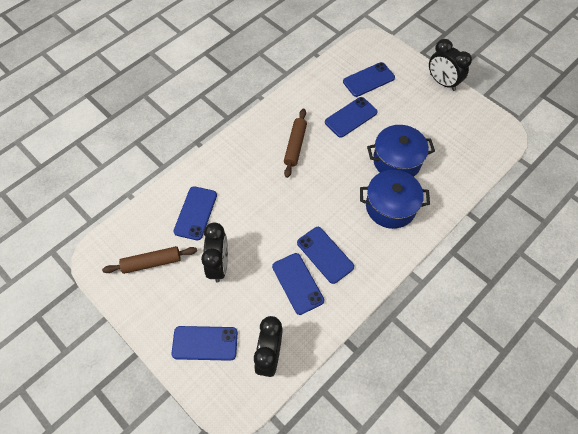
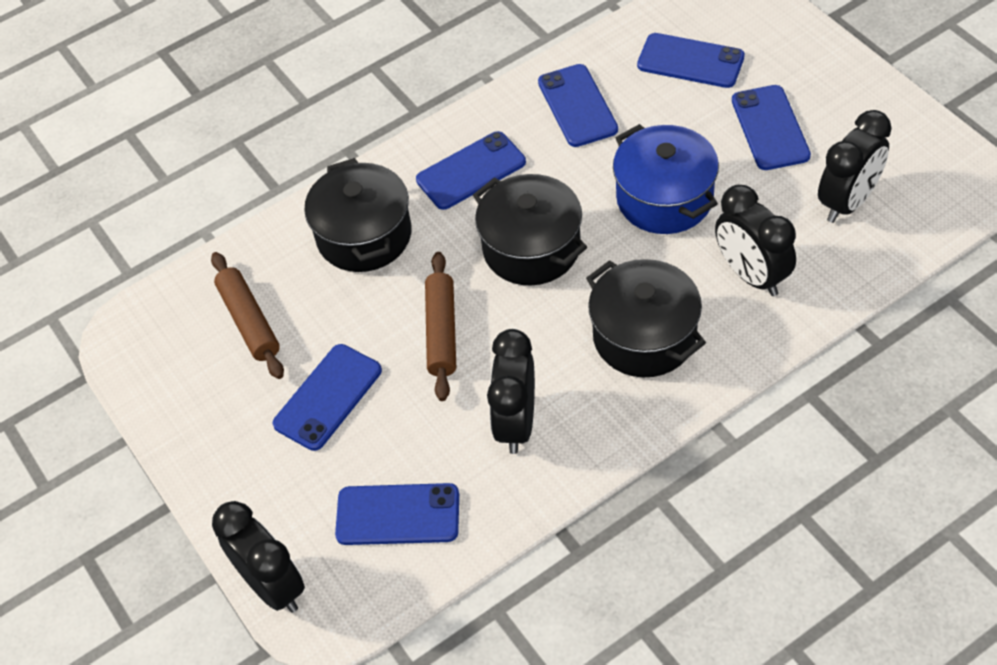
black clock: [201,222,228,283] [254,316,283,377] [429,39,472,91] = 3 -> [212,501,305,613] [487,329,535,454] [715,185,796,296] [818,110,892,223] = 4
black pot: none = 0 -> [304,158,412,272] [473,174,587,286] [586,259,706,378] = 3
blue pot: [360,170,430,229] [367,125,435,177] = 2 -> [613,124,719,234] = 1

